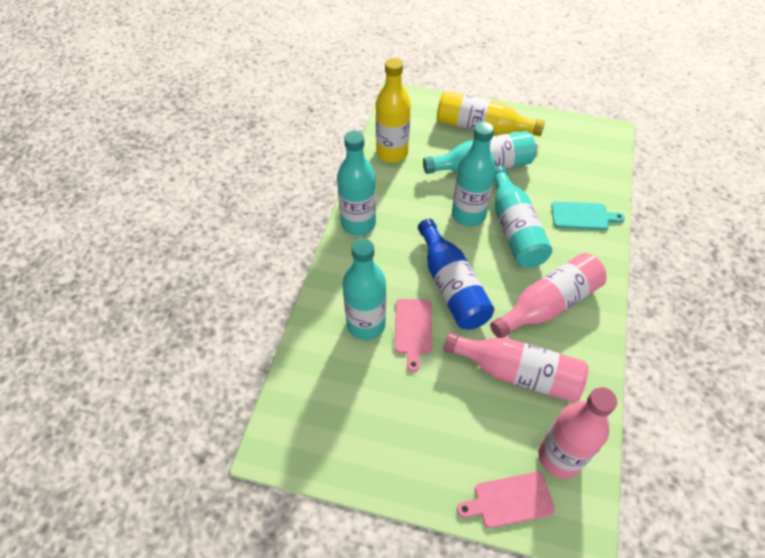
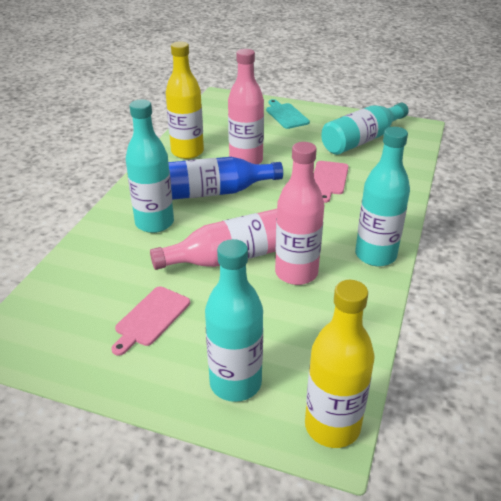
turquoise bottle: [337,131,376,236] [343,238,386,340] [423,131,536,174] [452,122,496,227] [494,165,552,268] = 5 -> [126,100,174,233] [205,239,263,402] [321,103,409,155] [355,127,410,266] = 4

